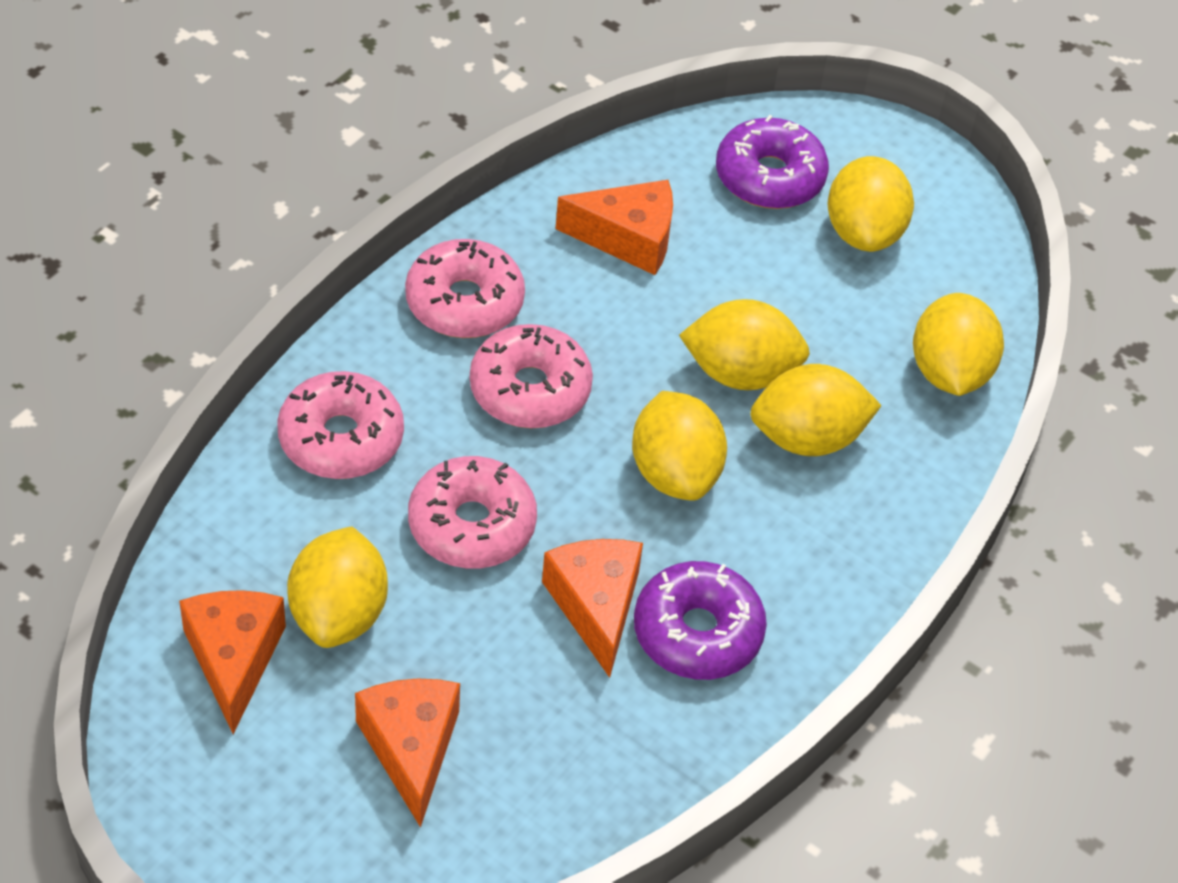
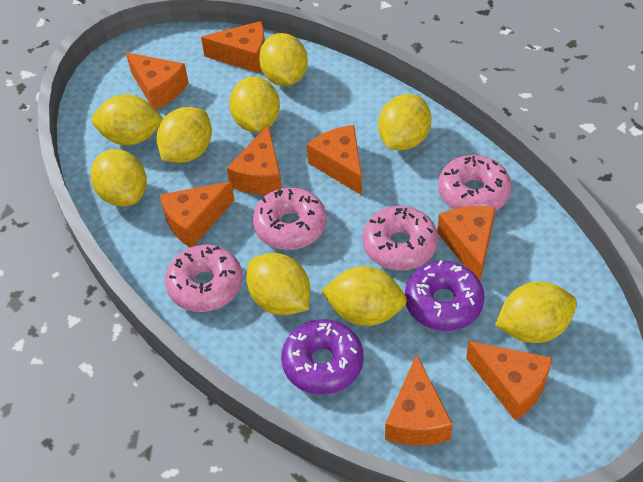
orange cheese: [179,590,286,734] [355,679,460,828] [542,539,643,678] [556,180,673,275] = 4 -> [126,52,189,110] [160,181,234,247] [201,21,265,73] [227,125,282,195] [307,125,362,195] [385,354,453,446] [437,206,496,281] [466,341,552,421] = 8
yellow lemon: [287,526,388,648] [632,391,727,501] [679,299,810,390] [750,364,882,456] [827,156,914,252] [913,293,1004,396] = 6 -> [91,149,147,207] [92,94,163,146] [157,107,212,163] [229,77,280,132] [246,253,310,315] [259,33,308,86] [321,266,407,326] [378,94,431,150] [495,282,577,343] = 9

